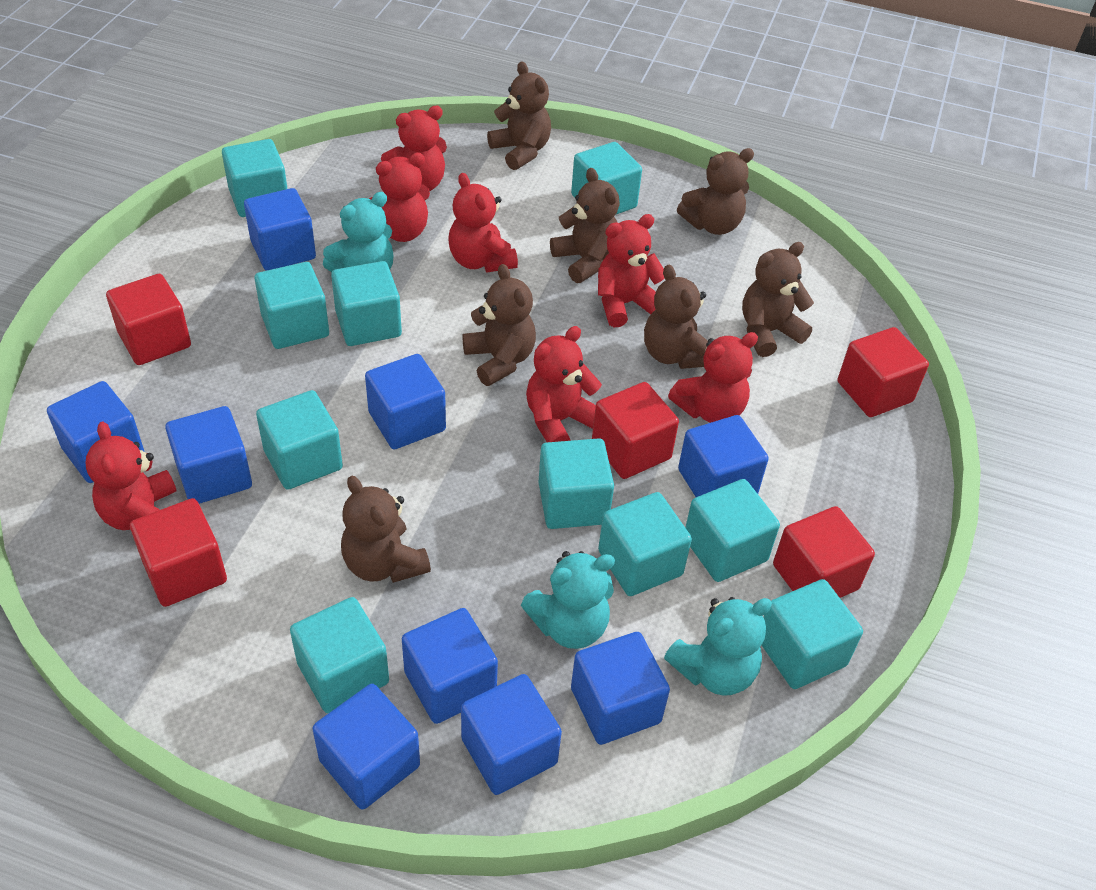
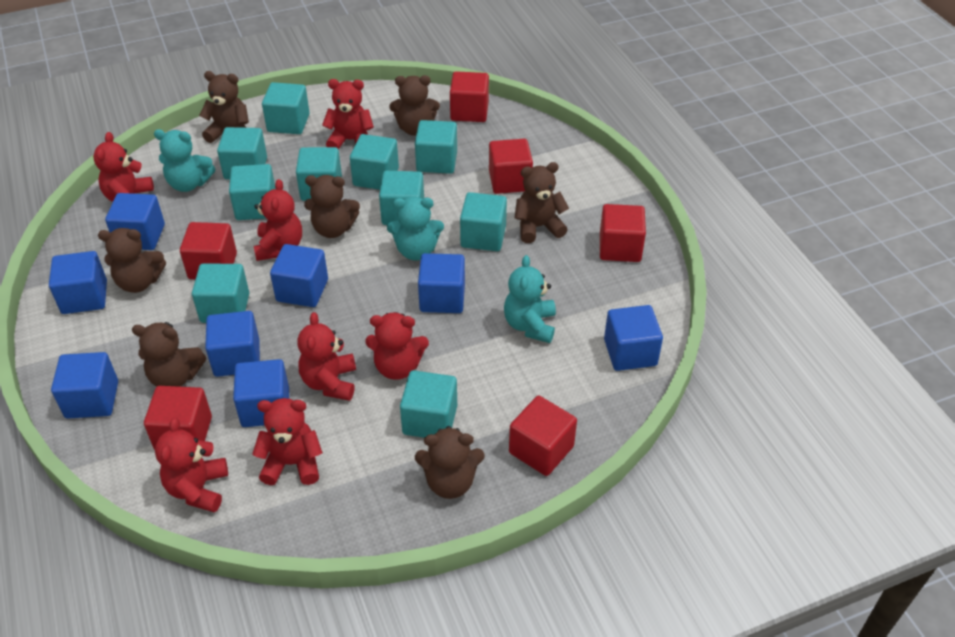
blue cube: [47,381,145,483] [165,406,252,504] [244,188,316,271] [312,684,420,810] [365,354,446,449] [402,608,498,724] [461,674,562,795] [571,632,670,745] [678,415,769,497] = 9 -> [49,251,107,314] [51,352,118,419] [105,193,165,250] [205,311,260,377] [233,359,289,427] [270,244,328,307] [418,253,465,313] [604,305,663,371] = 8
red cube: [106,274,191,365] [130,498,227,607] [592,382,679,479] [773,506,875,598] [838,327,929,417] = 5 -> [144,386,212,450] [180,222,237,279] [450,71,489,122] [489,139,533,194] [509,396,577,476] [600,204,646,262] = 6

